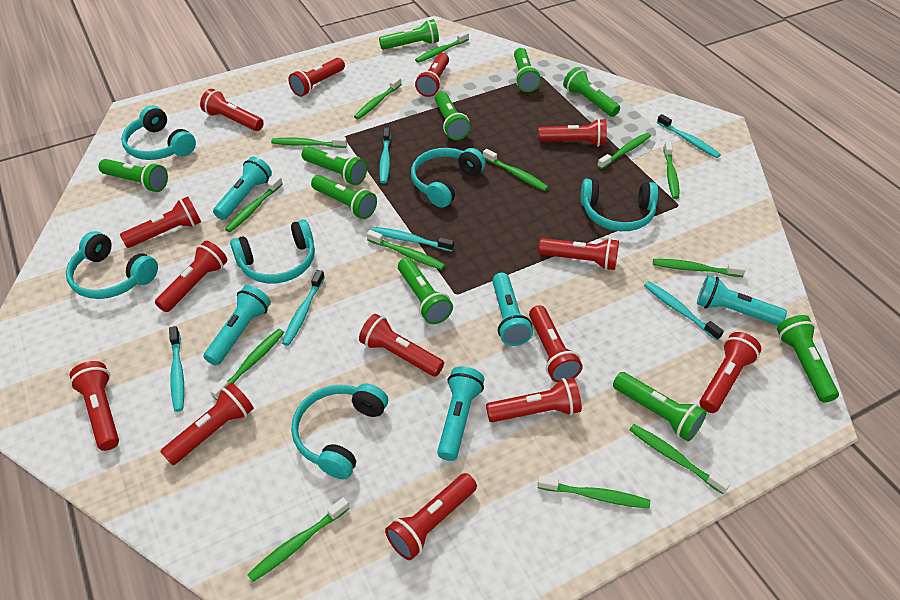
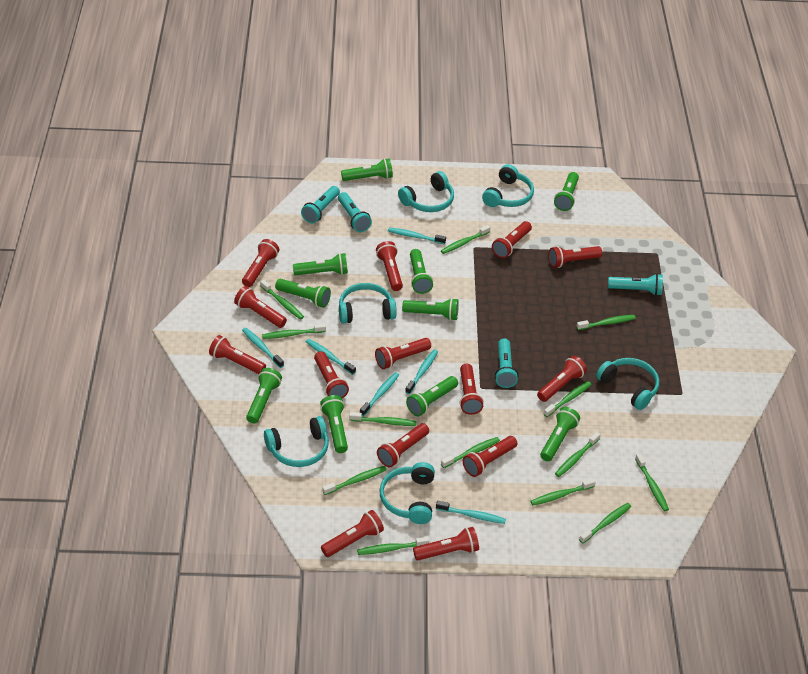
turquoise flashlight: [204,285,271,366] [213,157,272,220] [437,366,484,461] [492,273,533,346] [697,275,787,326] = 5 -> [301,186,340,224] [338,192,372,232] [495,338,518,388] [608,274,663,296] = 4

